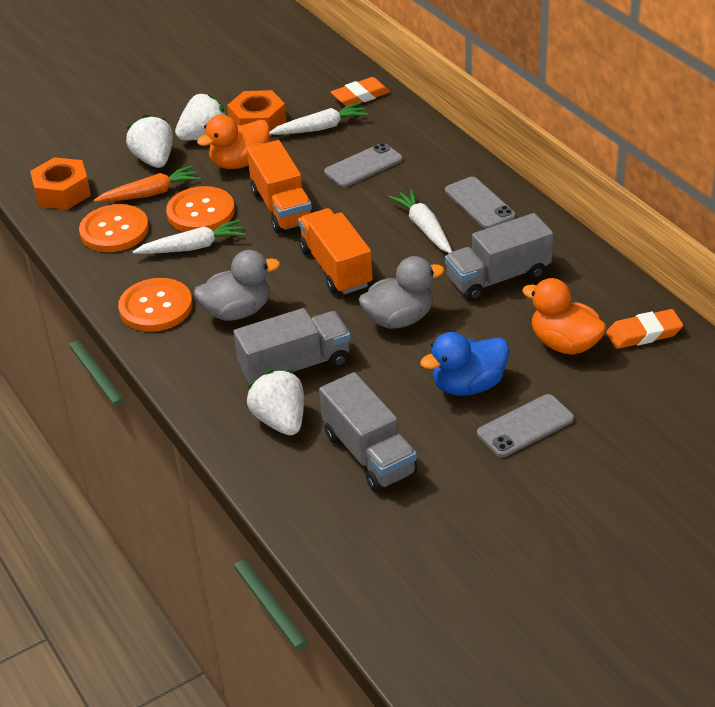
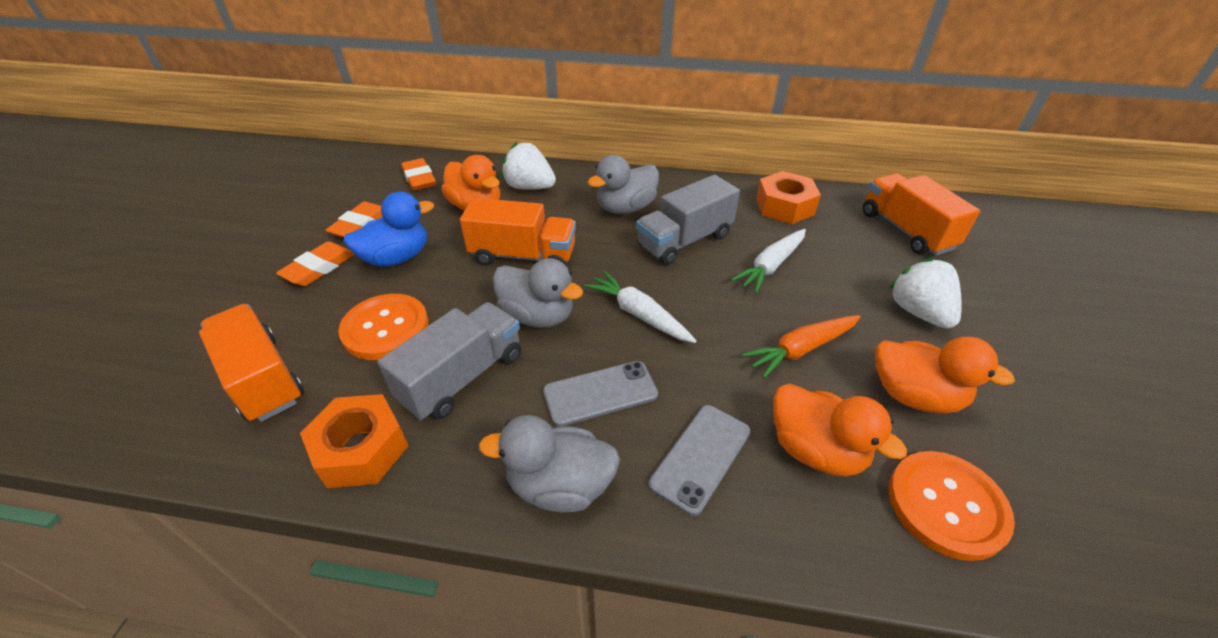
grey duck: [194,250,280,321] [359,256,444,329] = 2 -> [479,415,620,513] [493,258,583,328] [588,155,659,214] = 3
grey phone: [324,143,403,187] [445,177,515,229] [477,394,574,457] = 3 -> [543,361,658,426] [649,405,750,516] = 2
grey truck: [233,308,351,384] [319,372,417,492] [445,213,553,301] = 3 -> [378,302,521,420] [636,175,740,265] = 2
orange button: [79,204,149,252] [118,278,192,332] [166,186,235,232] = 3 -> [338,294,428,360] [889,451,1015,561] = 2
orange duck: [197,115,270,169] [522,278,607,355] = 2 -> [441,155,500,211] [773,383,907,476] [875,337,1015,413] = 3
orange eraser: [331,77,390,106] [606,309,683,349] = 2 -> [276,241,355,286] [325,201,383,238] [401,158,436,191] = 3
orange truck: [247,140,313,233] [298,208,373,294] = 2 -> [199,304,304,422] [460,198,576,265] [863,173,980,255] = 3
white carrot: [133,219,246,254] [269,102,369,135] [389,189,452,253] = 3 -> [584,271,697,343] [731,229,806,294] = 2
white strawberry: [126,115,173,168] [175,93,226,140] [247,370,304,435] = 3 -> [501,142,556,190] [888,257,962,328] = 2

